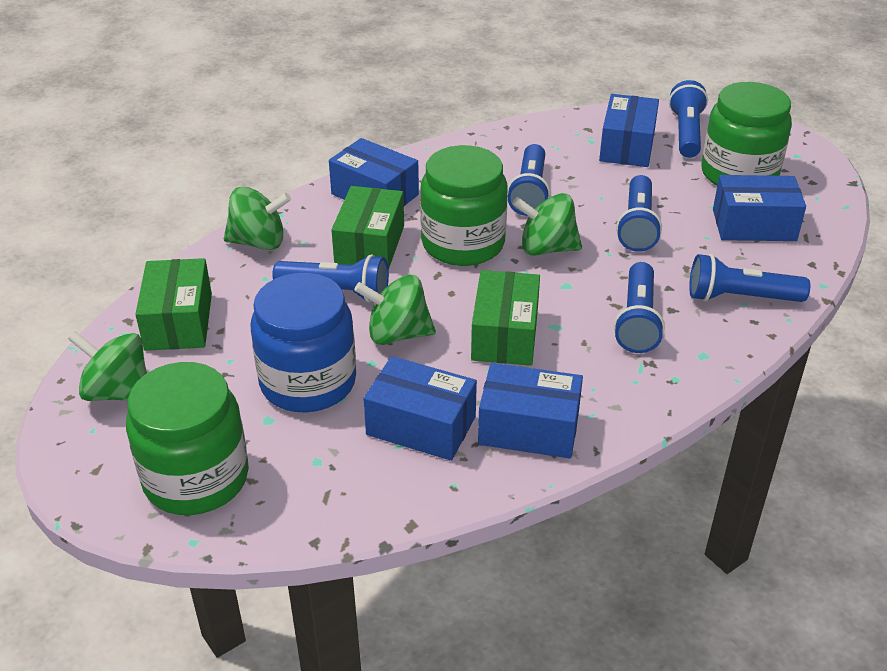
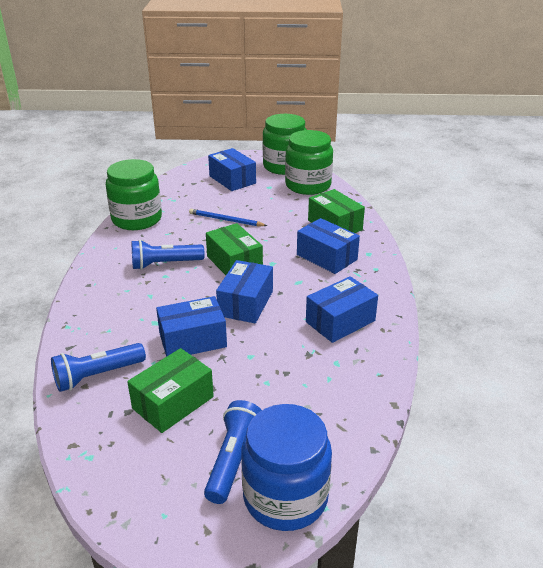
blue flashlight: [272,254,389,302] [507,144,550,216] [614,262,665,353] [616,175,662,252] [669,80,708,158] [689,254,810,302] = 6 -> [51,343,146,392] [132,240,205,270] [204,400,262,504] = 3
blue pencil: none = 0 -> [189,209,267,226] = 1
green spinning top: [68,331,147,401] [224,187,291,250] [354,275,436,345] [512,193,582,256] = 4 -> none = 0

